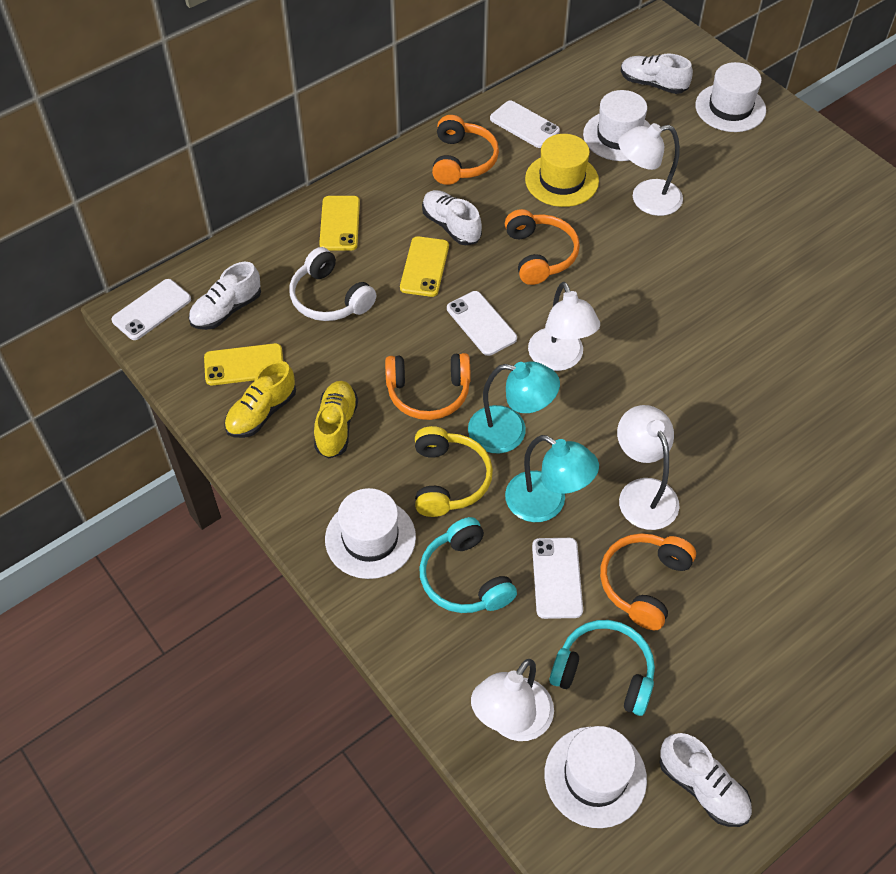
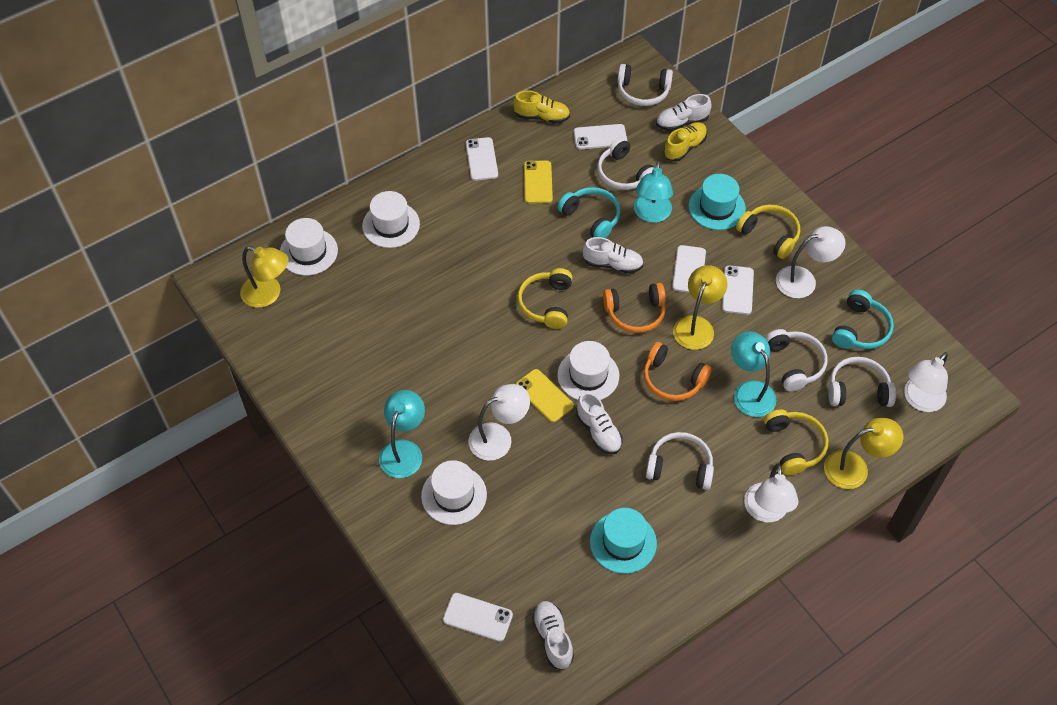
orange headphones: [385,353,471,420] [432,115,499,185] [505,209,580,285] [600,533,696,630] = 4 -> [603,283,666,333] [644,342,712,401] = 2
turquoise hat: none = 0 -> [590,508,657,574] [689,174,746,230] = 2
turquoise lamp: [468,361,560,454] [505,435,599,522] = 2 -> [379,390,425,478] [634,161,673,223] [731,331,776,417] = 3
white headphones: [289,247,376,321] = 1 -> [598,137,654,190] [617,64,673,106] [646,432,714,490] [765,329,828,392] [828,357,896,407] = 5
white phone: [111,279,191,340] [447,291,517,356] [490,100,560,148] [532,538,583,619] = 4 -> [443,593,513,642] [466,137,498,181] [573,124,627,149] [672,245,706,293] [722,265,754,315] = 5
yellow hat: [525,134,599,207] = 1 -> none = 0
yellow headphones: [415,426,493,517] = 1 -> [518,268,573,329] [736,205,800,259] [764,409,828,475] = 3
yellow lamp: none = 0 -> [240,246,288,308] [673,265,727,350] [824,418,903,489] = 3
yellow phone: [204,343,283,385] [319,196,360,251] [400,236,449,297] = 3 -> [516,369,574,422] [524,160,553,204] = 2

